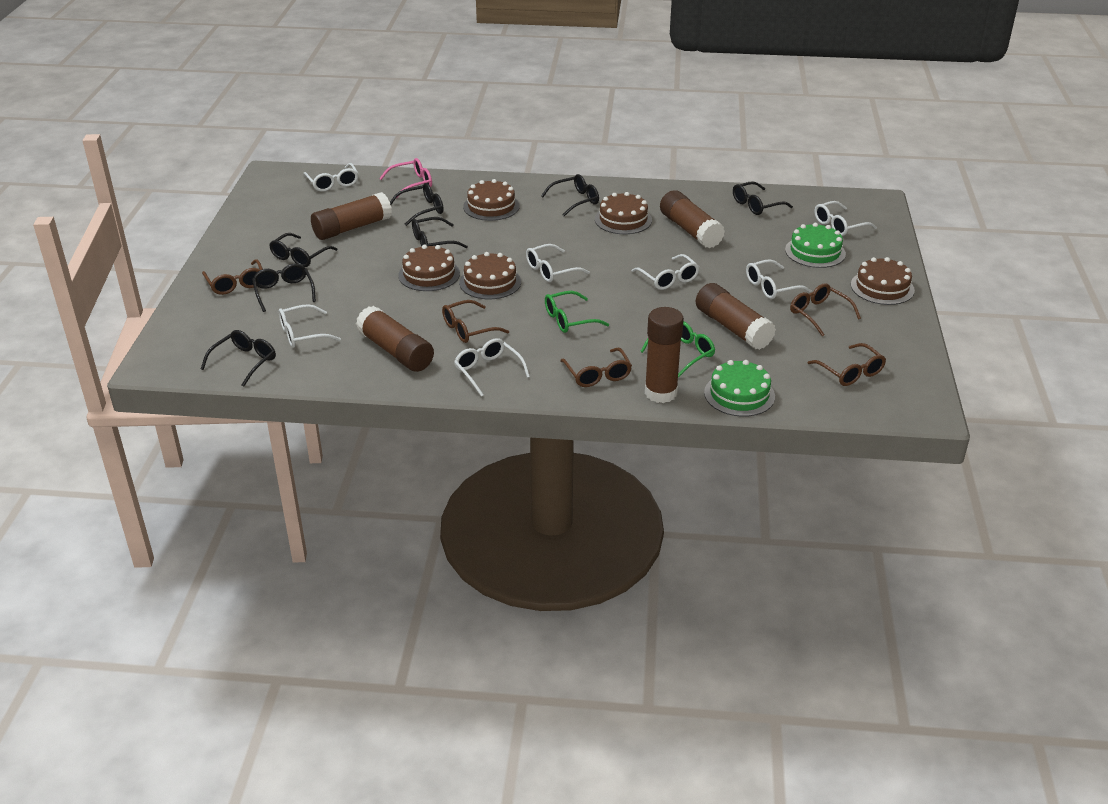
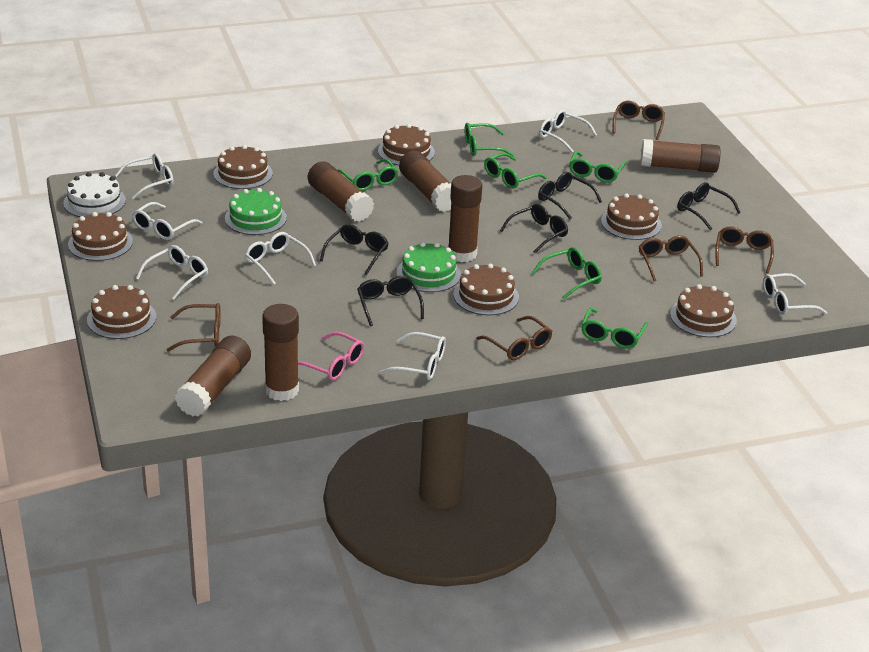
black glasses: [201,330,276,387] [252,264,316,312] [269,233,337,267] [390,183,444,226] [412,217,468,248] [541,174,599,216] [733,181,793,215] = 7 -> [320,224,389,275] [357,276,424,326] [500,204,568,254] [538,172,602,219] [677,182,741,230] = 5
brown cake: [398,245,460,291] [459,252,521,299] [463,179,520,221] [595,192,652,234] [851,257,915,305] = 5 -> [68,212,133,261] [87,285,156,339] [213,145,273,189] [378,124,435,165] [453,264,519,315] [601,193,662,240] [670,284,737,337] = 7
brown glue stick: [311,192,392,240] [356,306,434,372] [645,307,684,403] [660,190,725,248] [696,283,776,350] = 5 -> [175,336,251,417] [262,304,299,401] [308,161,374,222] [399,151,451,212] [448,175,482,262] [641,139,720,173] = 6
green glasses: [545,291,609,333] [640,321,715,378] = 2 -> [338,159,398,191] [464,123,514,157] [484,153,547,189] [532,247,602,300] [569,151,626,183] [581,308,648,349] = 6
white cake: none = 0 -> [63,172,126,217] = 1

